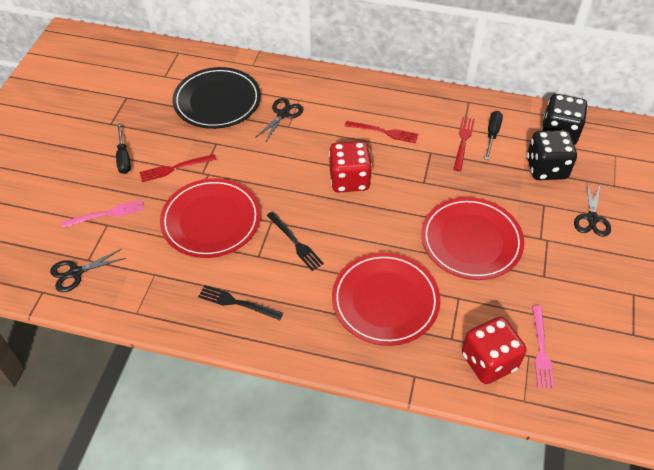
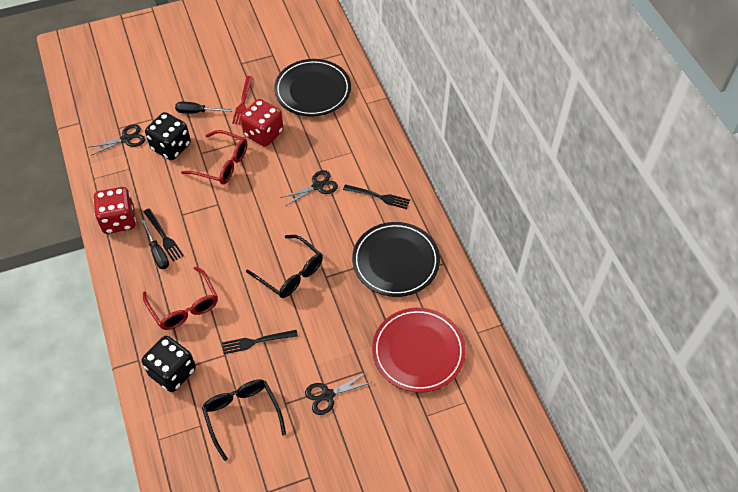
black fork: [198,285,283,320] [267,211,324,271] = 2 -> [143,208,184,262] [222,330,298,354] [343,184,410,209] = 3
black glasses: none = 0 -> [202,379,286,461] [246,235,323,298] = 2
black plate: [173,67,261,129] = 1 -> [274,59,351,117] [352,222,440,297] = 2
pink fork: [61,199,144,228] [532,305,554,389] = 2 -> none = 0
red fork: [139,154,217,182] [345,121,418,143] [453,117,475,171] = 3 -> [232,76,253,125] = 1
red glasses: none = 0 -> [143,267,218,330] [181,130,247,185] = 2
red plate: [160,178,261,258] [332,253,441,346] [421,197,524,280] = 3 -> [372,308,466,393] = 1

